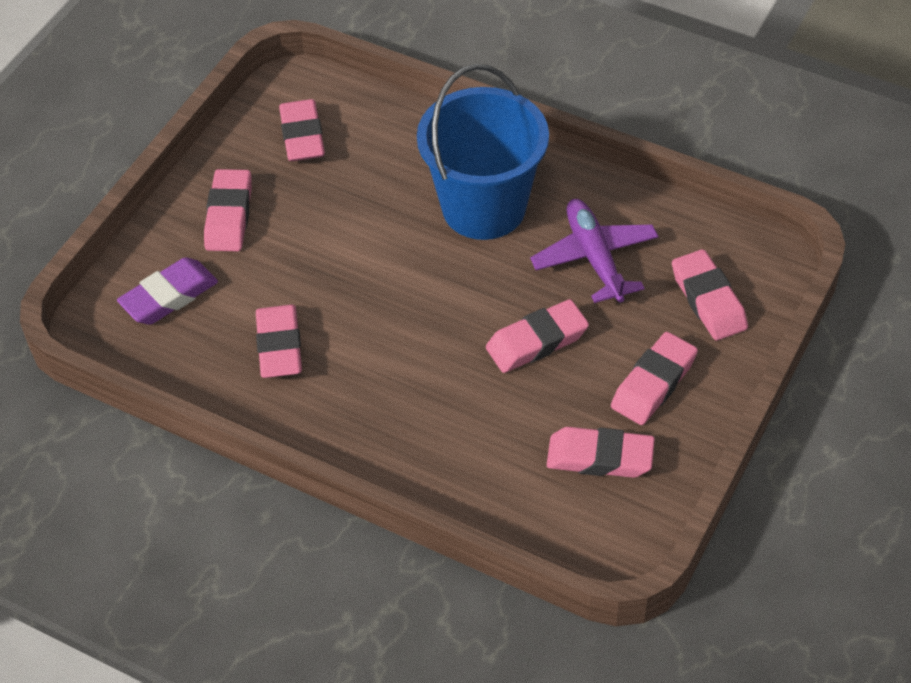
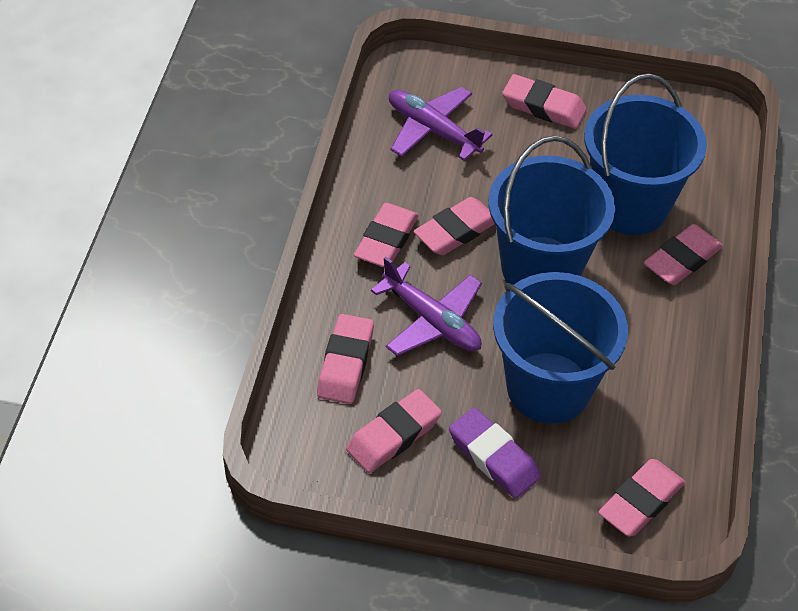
blue bucket: [417,64,549,240] = 1 -> [489,136,615,285] [493,272,628,424] [584,73,707,235] = 3
purple plane: [530,199,658,303] = 1 -> [371,256,482,356] [389,87,493,161] = 2

